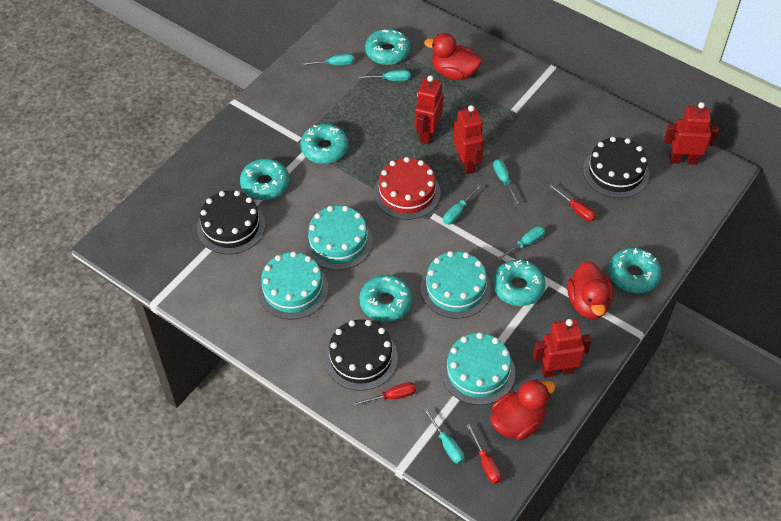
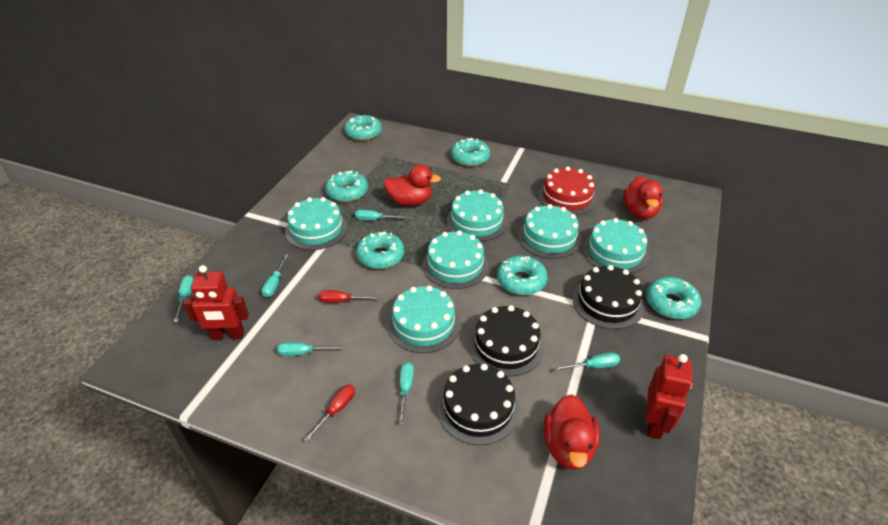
red robot: [415,75,444,145] [453,105,484,174] [533,319,592,378] [664,102,719,165] = 4 -> [183,265,249,340] [646,354,692,439] = 2
red screwdriver: [352,382,416,406] [466,424,501,484] [549,184,596,222] = 3 -> [304,384,355,442] [319,290,380,303] = 2
turquoise cake: [258,252,328,320] [304,206,373,270] [420,251,491,319] [441,333,515,405] = 4 -> [285,197,347,250] [388,286,460,353] [423,230,488,289] [447,189,507,242] [518,204,581,259] [583,218,649,274] = 6

